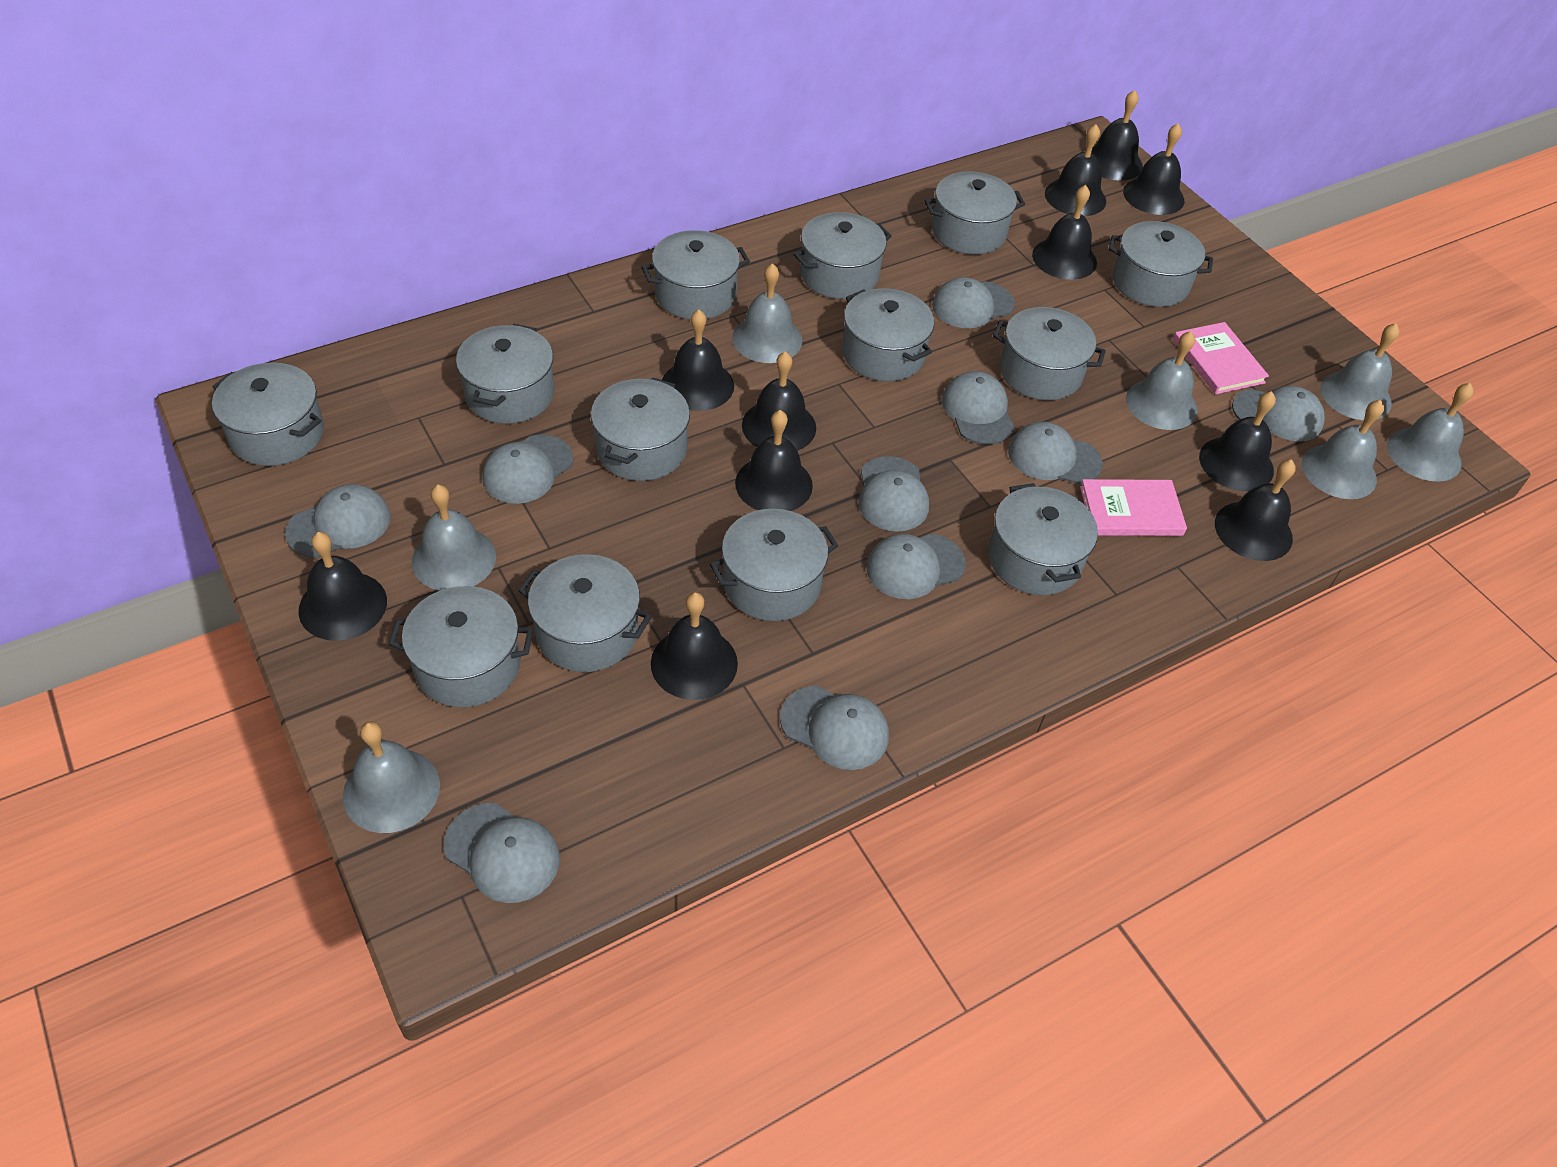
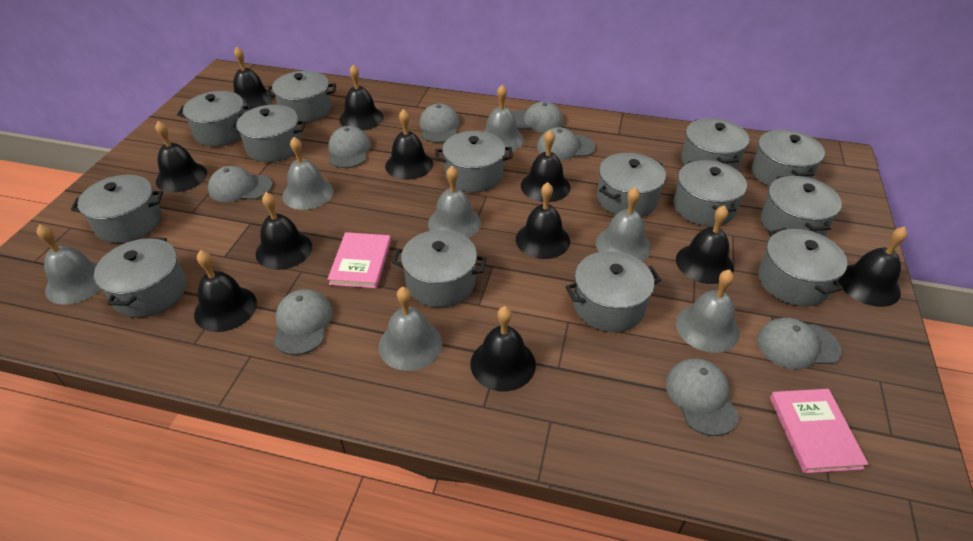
grey cap: [285,484,390,558] [444,803,560,903] [482,435,574,504] [780,686,889,770] [859,456,929,532] [867,534,966,599] [932,277,1015,328] [942,371,1015,445] [1008,422,1103,485] [1232,386,1325,442] = 10 -> [208,166,273,202] [274,289,333,355] [328,126,371,168] [419,103,460,143] [512,101,564,132] [537,127,595,160] [666,359,739,436] [757,318,841,370] = 8
grey pot: [212,362,324,466] [389,586,533,707] [456,324,554,424] [518,554,651,672] [591,377,690,481] [641,230,750,319] [710,509,838,621] [794,212,892,299] [842,288,934,381] [924,171,1025,254] [988,483,1098,595] [993,307,1106,400] [1109,221,1213,307] = 13 -> [71,175,163,243] [94,237,187,318] [177,91,252,147] [230,105,306,162] [266,71,336,123] [392,230,486,308] [435,131,513,192] [565,251,661,332] [597,153,666,217] [673,160,747,227] [681,118,749,170] [751,130,825,187] [758,228,847,306] [761,175,842,236] = 14

